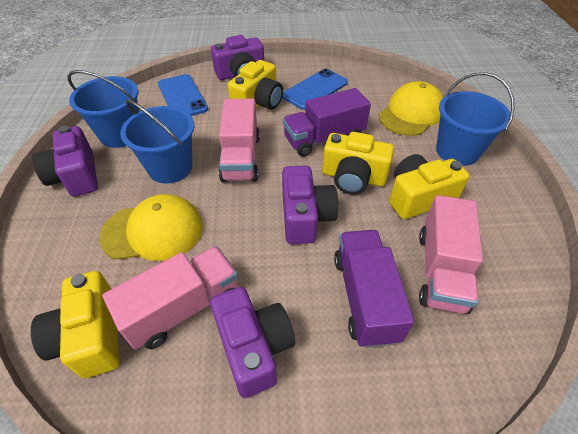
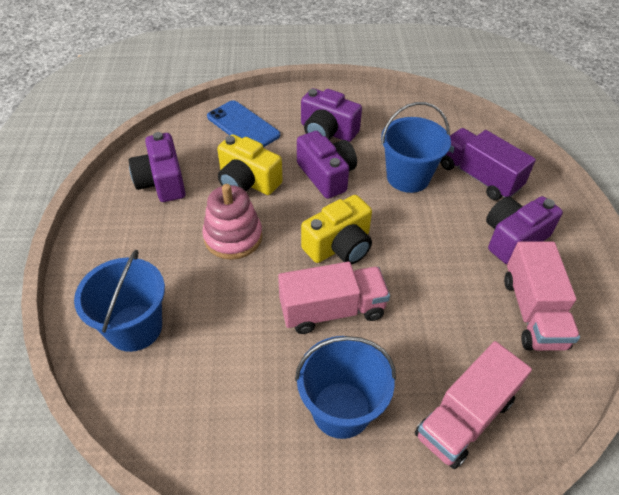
blue phone: [158,74,208,116] [282,69,348,110] = 2 -> [207,100,280,148] = 1
pink stacking toy: none = 0 -> [202,184,262,260] = 1
purple truck: [283,88,371,156] [334,230,414,348] = 2 -> [440,128,536,200] = 1
yellow camera: [31,271,119,378] [228,60,283,110] [322,132,394,195] [389,154,470,219] = 4 -> [217,134,283,195] [301,195,372,265] = 2
yellow cap: [99,194,203,261] [379,81,444,136] = 2 -> none = 0

